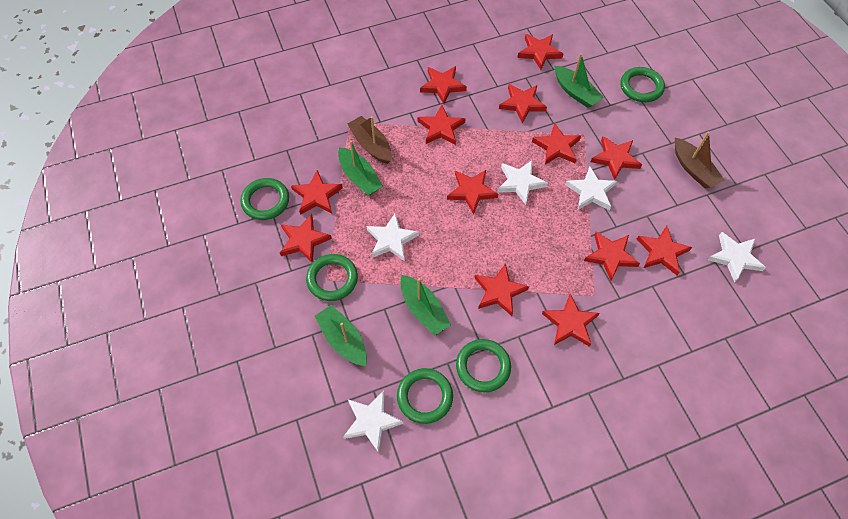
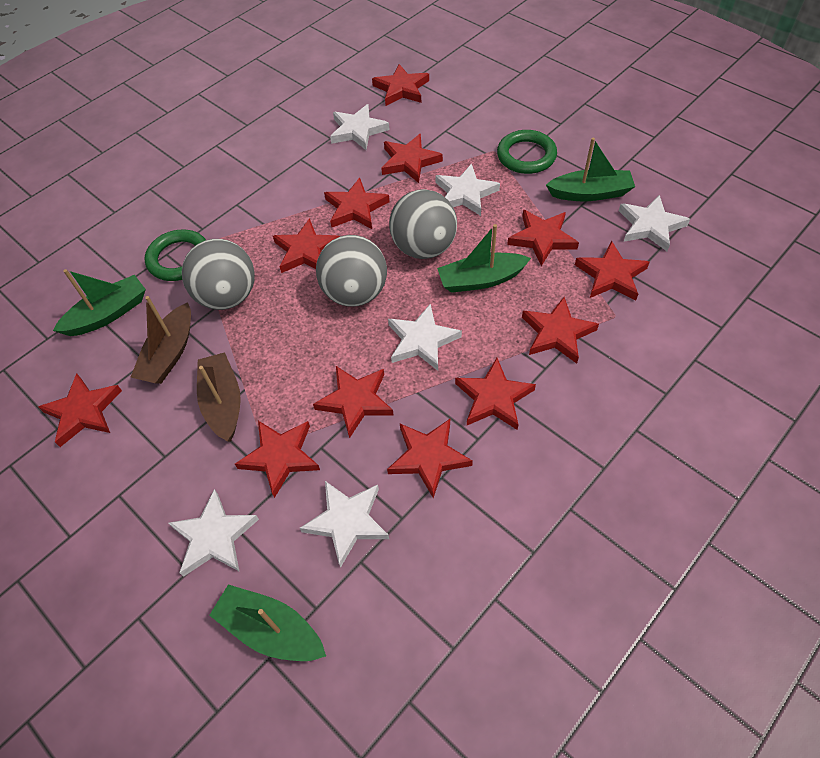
green ring: [241,178,289,220] [306,254,358,301] [397,368,453,424] [456,339,511,392] [620,67,665,102] = 5 -> [145,230,206,281] [497,130,557,174] = 2
grey ball: none = 0 -> [182,239,255,310] [316,235,387,307] [389,189,457,259] = 3
red star: [280,214,332,263] [291,170,343,215] [417,105,466,145] [420,66,467,104] [447,170,498,214] [474,263,529,316] [499,84,547,124] [517,34,563,70] [532,123,581,164] [542,294,600,347] [584,232,640,281] [590,136,642,180] [636,226,692,275] = 13 -> [38,373,122,447] [235,421,320,498] [273,218,340,273] [313,366,394,439] [324,177,390,229] [372,64,429,106] [381,134,443,183] [387,419,473,498] [455,358,536,430] [507,210,579,266] [522,297,599,364] [575,241,650,301] = 12
white star: [343,391,404,453] [366,213,419,261] [497,160,548,205] [565,166,617,210] [708,232,766,283] = 5 -> [168,489,259,577] [300,481,389,568] [330,104,390,150] [388,304,462,371] [436,164,500,216] [619,195,690,251] = 6

